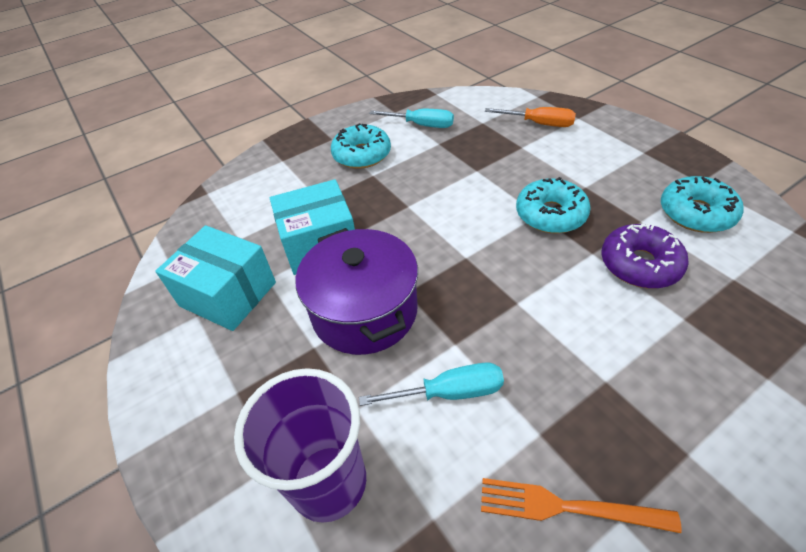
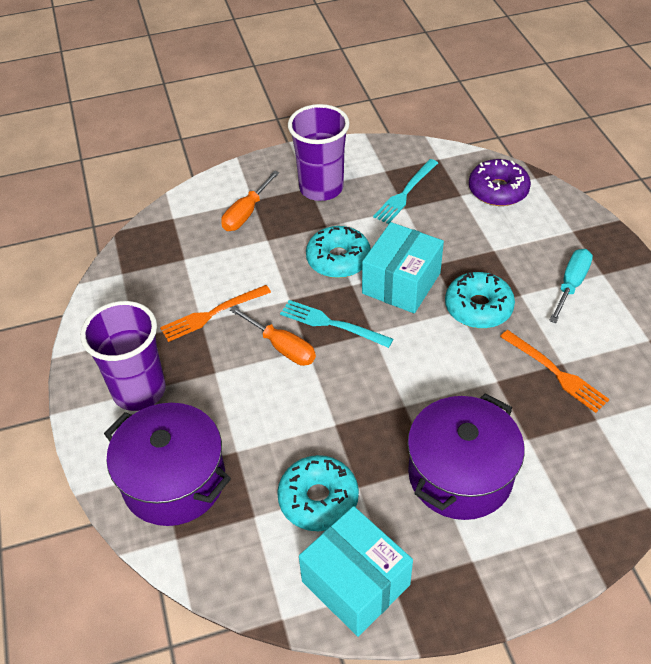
orange fork: [481,478,682,533] = 1 -> [160,285,271,342] [500,330,610,413] = 2
orange screwdriver: [485,107,576,127] = 1 -> [221,170,279,231] [230,306,316,366] = 2
purple cup: [234,368,366,523] = 1 -> [80,301,166,411] [288,104,349,201] = 2
purple pot: [296,228,418,355] = 1 -> [104,403,231,526] [407,393,525,520] = 2
turquoise fork: none = 0 -> [280,300,393,348] [373,159,438,224] = 2
turquoise screwdriver: [359,362,504,406] [369,109,454,128] = 2 -> [549,249,593,323] = 1

